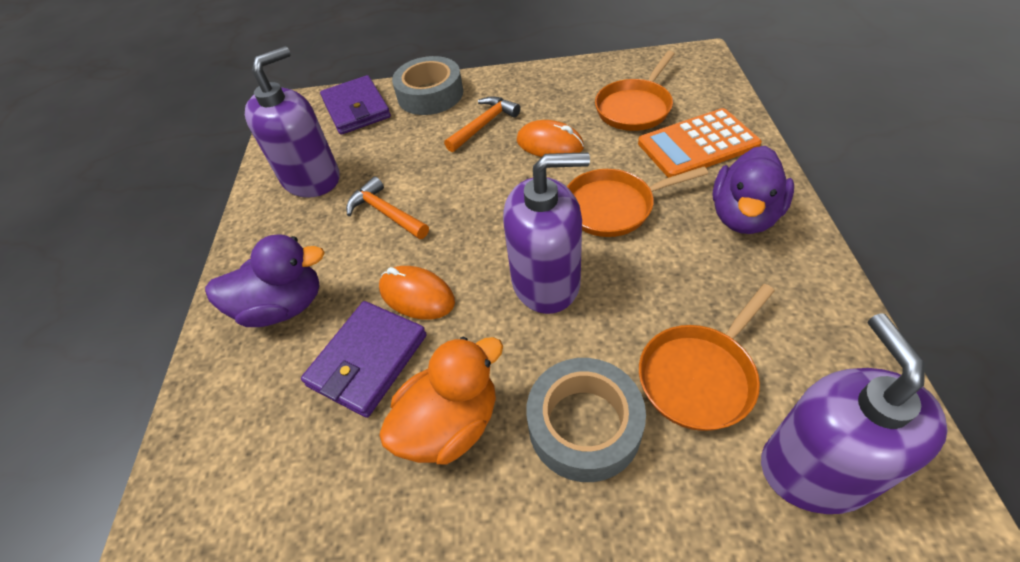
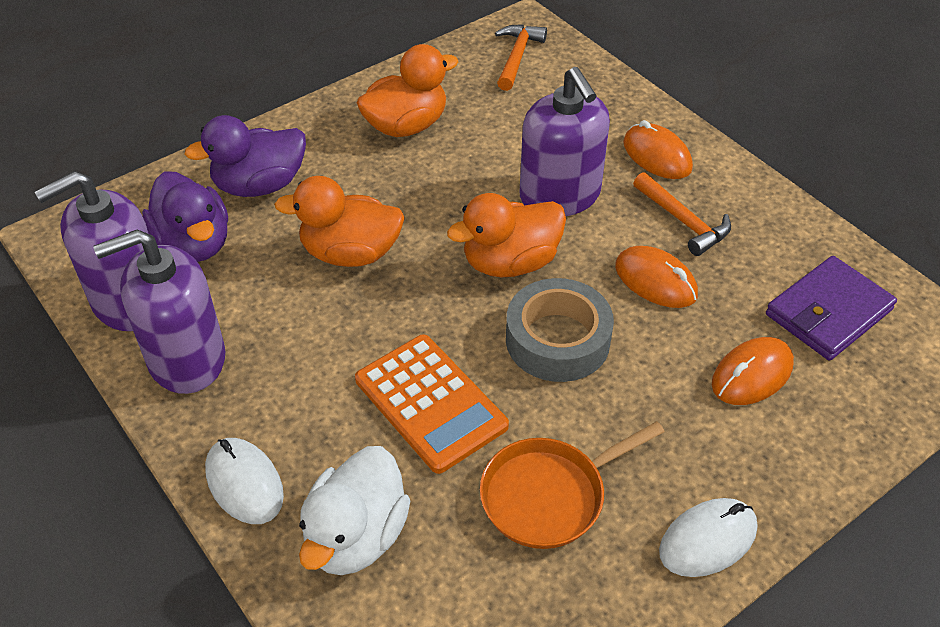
grey tape: [392,56,463,115] [526,358,646,482] = 2 -> [506,278,614,382] = 1
orange duck: [379,337,503,464] = 1 -> [274,176,405,267] [356,44,458,137] [447,193,566,277] = 3
orange mouse: [379,266,455,320] [516,120,584,157] = 2 -> [615,246,698,308] [623,120,693,179] [712,337,794,405] = 3
orange pan: [567,167,708,237] [595,51,675,131] [639,284,775,431] = 3 -> [480,421,665,549] = 1
purple wallet: [301,301,427,418] [320,75,391,135] = 2 -> [766,256,897,361] = 1
white duck: none = 0 -> [299,446,410,575] = 1
white mouse: none = 0 -> [205,438,284,524] [659,498,757,577] = 2

